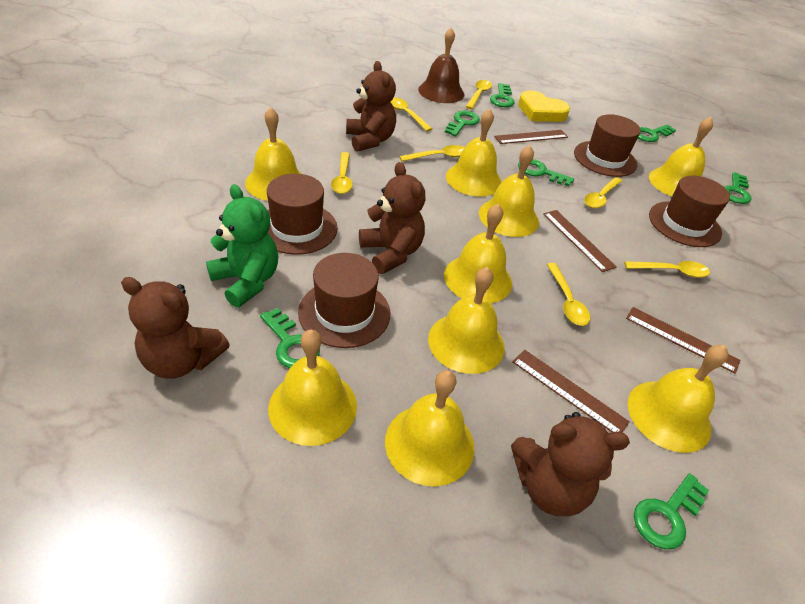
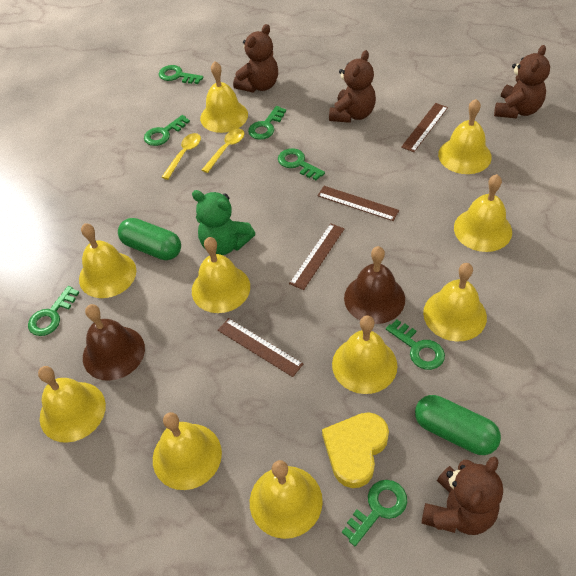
brown bell: [418,28,464,103] = 1 -> [83,304,145,381] [344,246,405,324] = 2
brown hat: [267,174,338,255] [298,253,390,348] [574,114,641,177] [649,176,730,247] = 4 -> none = 0
green capsule: none = 0 -> [118,218,181,260] [415,395,501,455] = 2
yellow bell: [245,107,302,201] [268,330,357,446] [385,370,475,487] [428,267,504,374] [444,204,512,303] [446,108,502,197] [479,145,539,237] [628,345,728,453] [649,117,713,196] = 9 -> [38,366,106,443] [79,223,136,298] [153,412,222,490] [192,237,250,313] [200,61,248,133] [250,460,323,539] [332,315,397,394] [423,263,487,342] [438,99,492,174] [454,174,512,252] = 10
yellow spoon: [331,152,353,194] [391,97,432,131] [399,145,465,161] [466,80,492,109] [547,263,590,326] [584,177,622,208] [624,261,710,278] = 7 -> [162,133,201,180] [202,129,244,173] = 2

